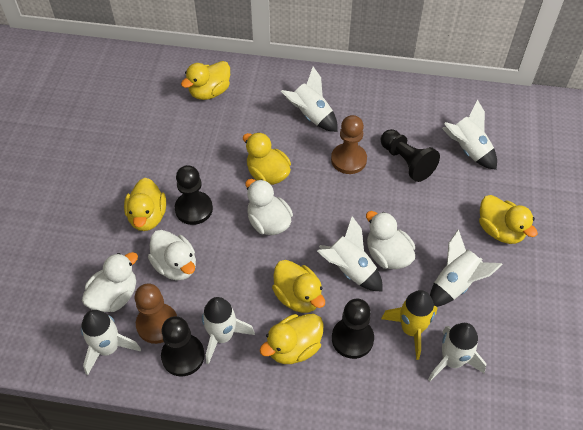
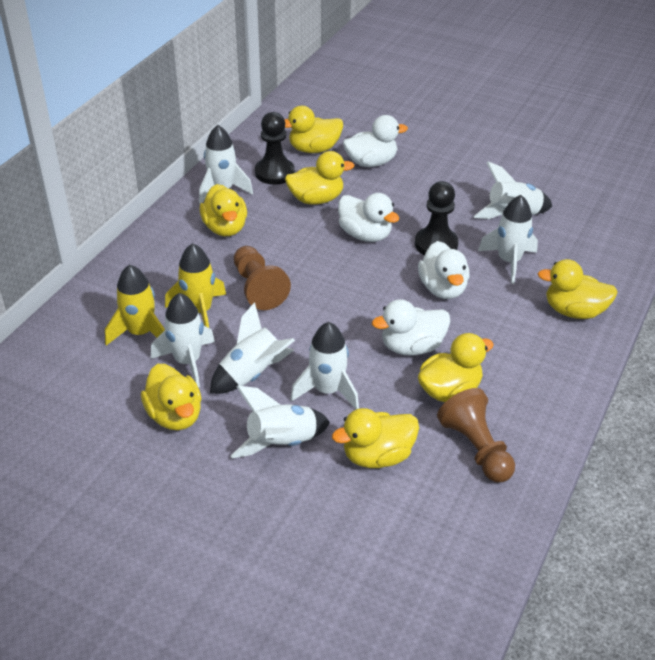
black pawn: [161,316,205,376] [175,165,213,225] [332,299,374,359] [381,129,440,182] = 4 -> [255,112,295,185] [415,181,459,255] = 2
yellow duck: [124,178,166,231] [181,61,230,100] [243,132,291,185] [260,314,324,364] [272,260,325,313] [479,195,538,244] = 6 -> [141,364,201,430] [199,184,247,236] [284,106,343,153] [285,151,354,205] [332,408,419,468] [418,333,494,402] [538,259,618,319] = 7
yellow rocket: [381,290,437,360] = 1 -> [105,264,165,345] [165,243,226,328] = 2

